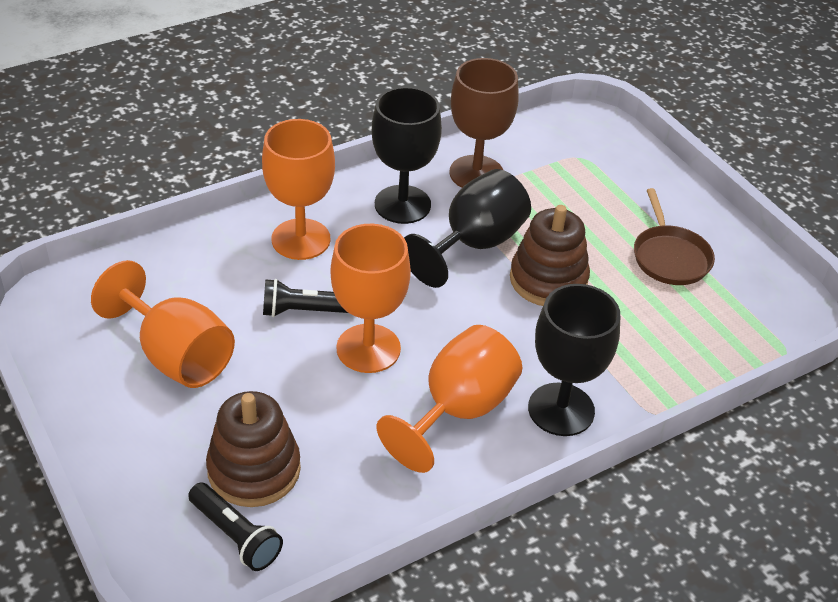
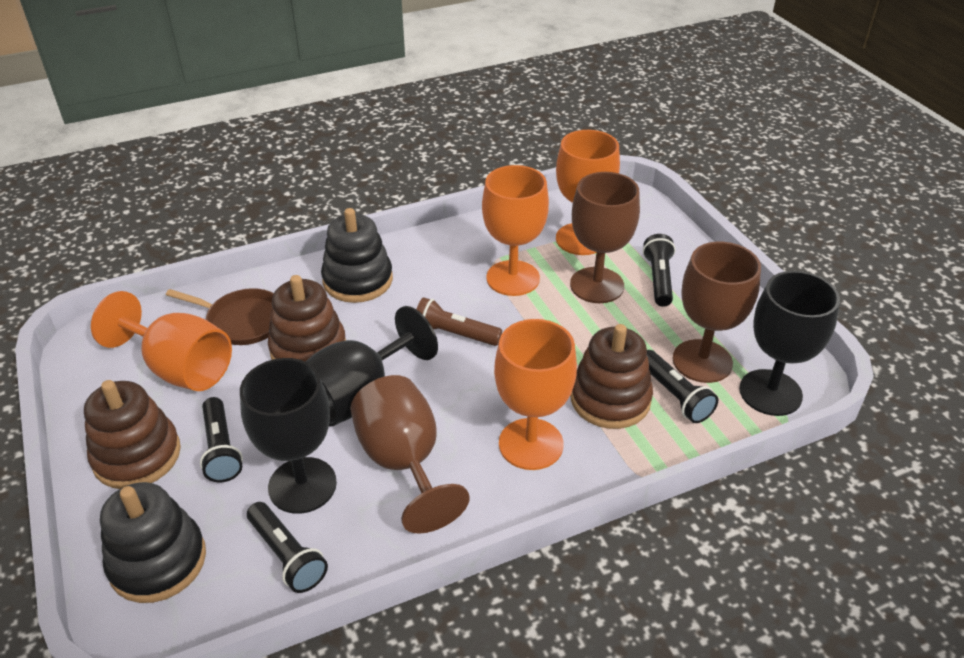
black flashlight: [188,483,283,571] [263,279,348,317] = 2 -> [200,397,243,482] [247,502,328,593] [643,234,676,307] [647,350,718,423] = 4
black stacking toy: none = 0 -> [100,482,206,603] [321,208,393,303] = 2
brown flashlight: none = 0 -> [416,297,502,346] = 1
brown goblet: [449,58,519,188] = 1 -> [350,375,470,534] [570,172,640,303] [673,242,761,383] = 3
brown stacking toy: [206,391,301,507] [510,205,590,306] = 2 -> [84,380,181,489] [268,275,346,361] [570,324,653,429] = 3

